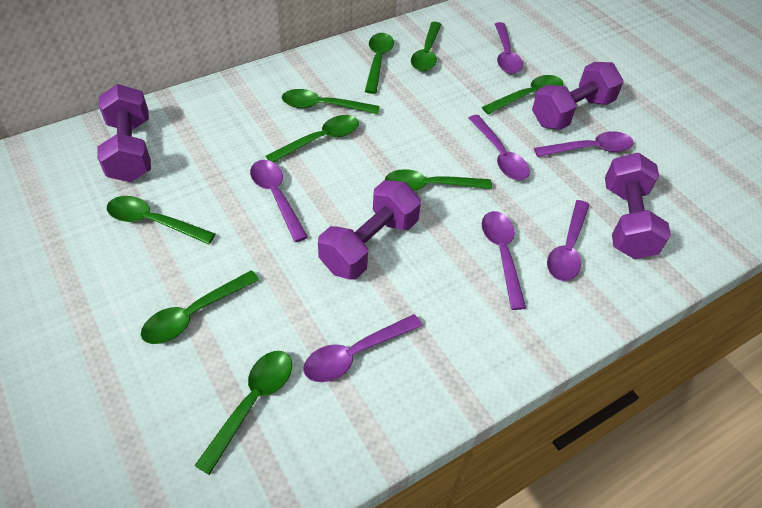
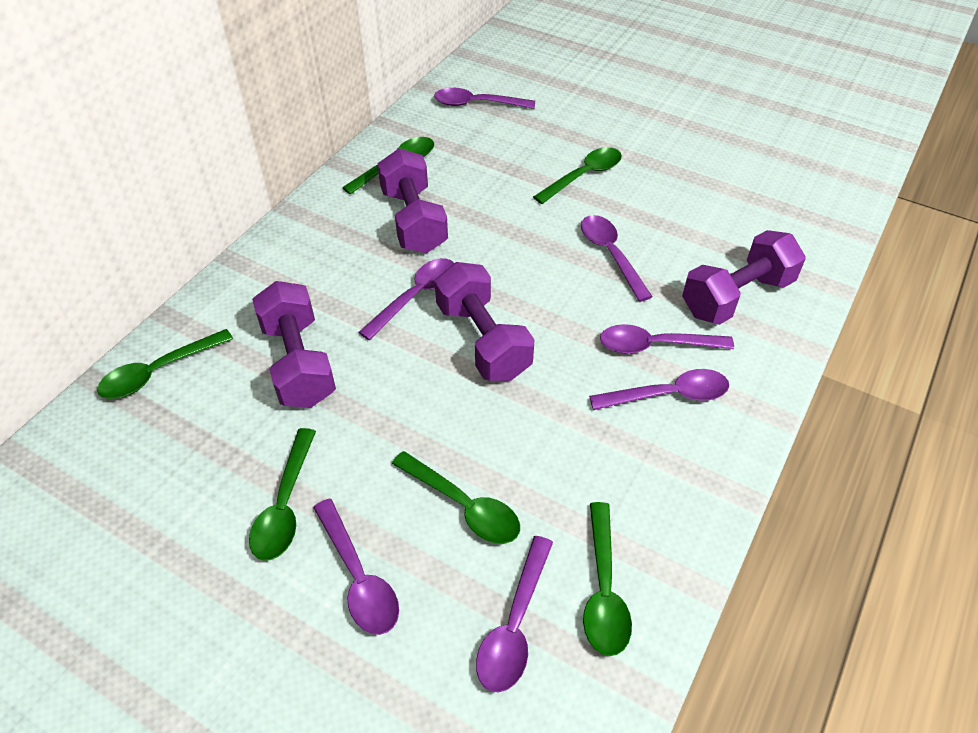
green spoon: [107,196,215,244] [141,270,259,344] [194,351,292,475] [266,115,359,162] [282,89,379,114] [365,33,394,94] [385,169,492,191] [411,22,442,72] [482,75,563,114] = 9 -> [97,329,233,399] [249,428,316,561] [342,137,434,195] [392,451,520,544] [533,147,622,204] [583,502,632,656] = 6

